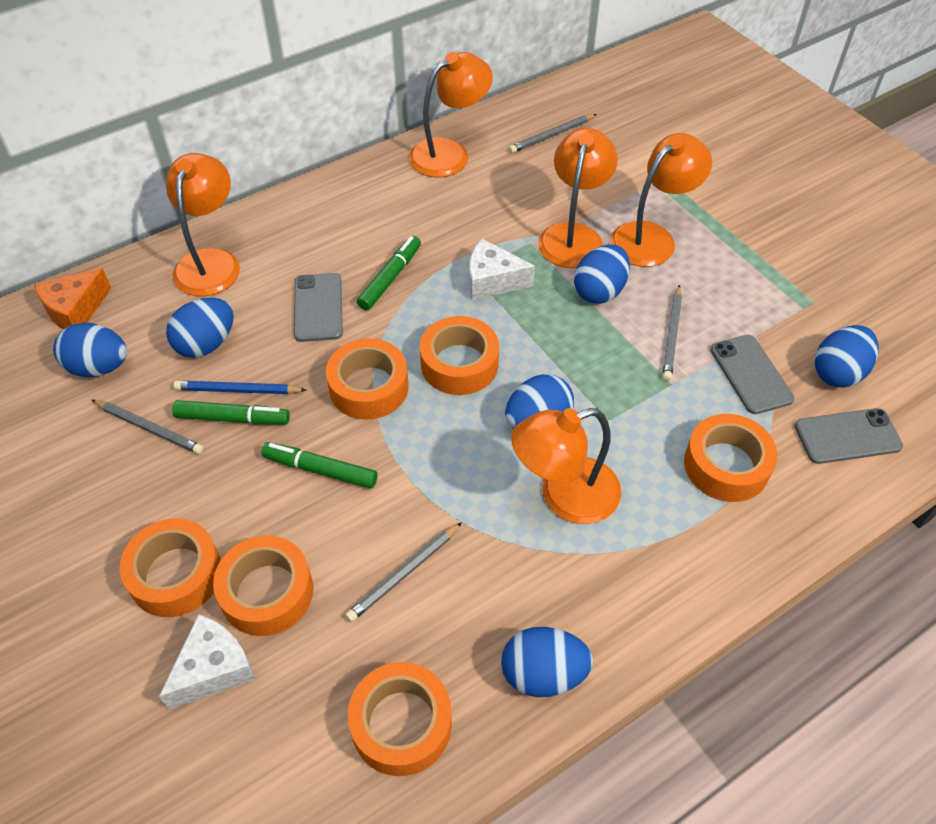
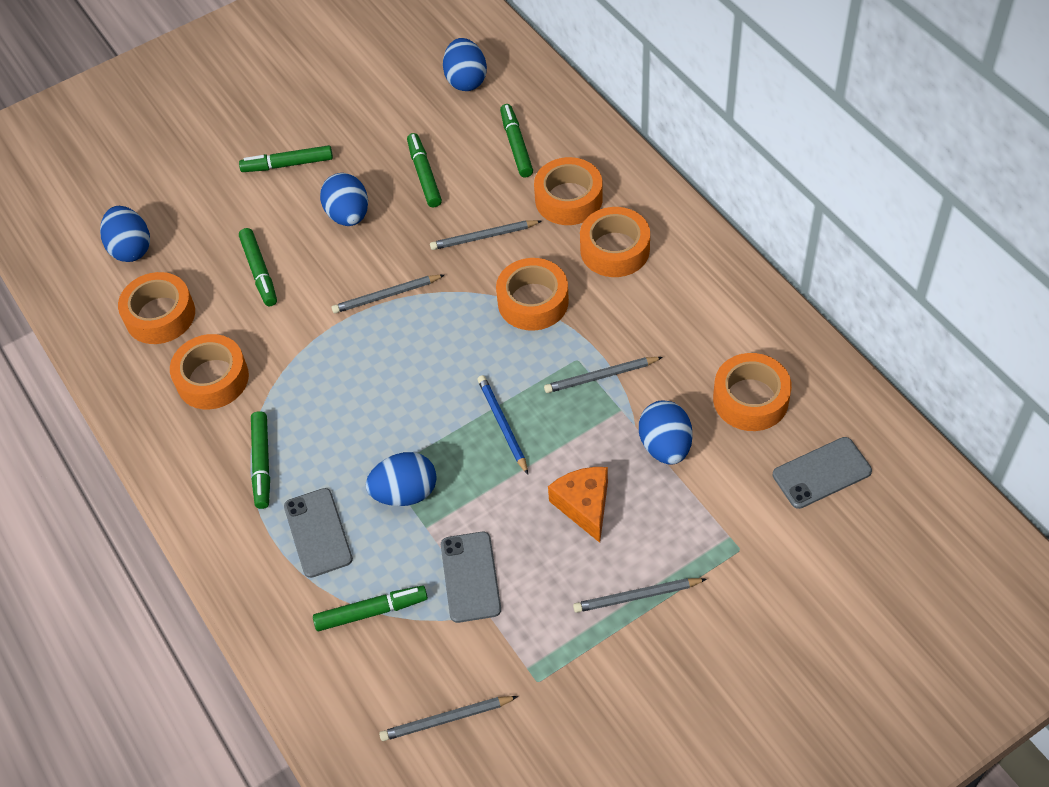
blue egg: [53,323,127,377] [166,298,234,358] [501,627,593,697] [505,374,574,429] [574,244,630,304] [815,325,879,388] = 6 -> [100,206,150,262] [320,173,368,226] [366,452,437,506] [443,38,487,91] [639,400,693,465] = 5
green marker: [172,400,290,425] [262,442,378,488] [357,236,421,311] = 3 -> [239,145,333,172] [239,228,277,306] [251,411,270,509] [313,586,428,631] [407,133,442,207] [500,104,533,177] = 6
grey pencil: [92,400,204,454] [345,522,462,622] [509,114,597,153] [662,285,682,381] = 4 -> [332,275,444,313] [379,696,518,741] [430,220,542,250] [544,357,663,393] [573,578,707,613] = 5
orange lamp: [166,153,240,296] [409,52,493,177] [511,408,621,524] [538,128,618,268] [610,133,712,267] = 5 -> none = 0
white cheese: [159,614,256,710] [469,239,535,300] = 2 -> none = 0

